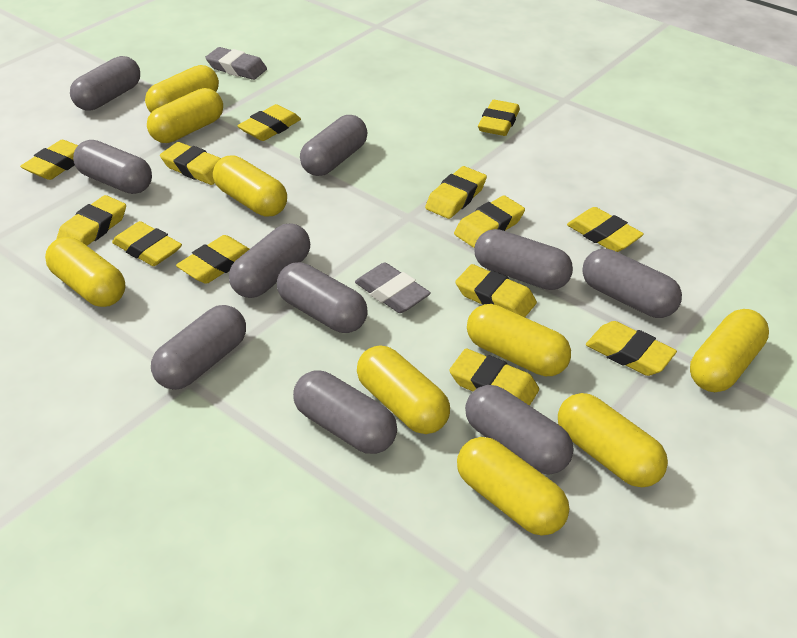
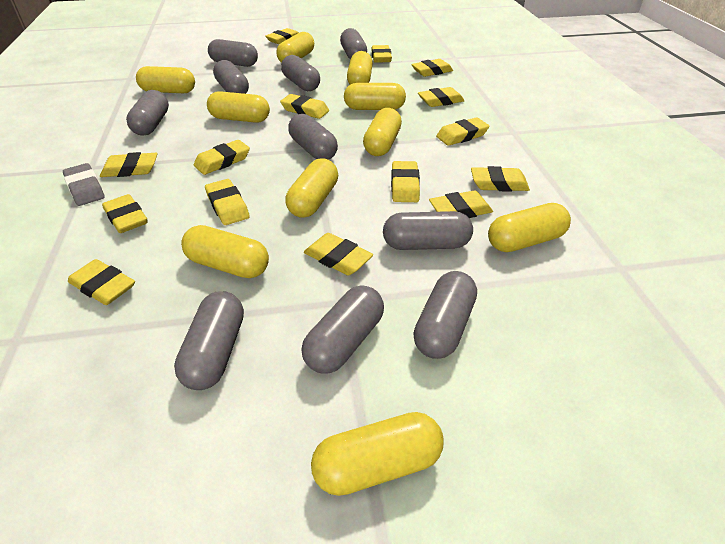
grey eraser: [205,47,267,80] [355,262,431,313] = 2 -> [63,163,105,206] = 1
yellow capsule: [45,237,126,307] [145,65,219,112] [147,88,223,143] [213,156,287,217] [357,345,450,434] [457,437,569,535] [467,304,571,376] [558,393,668,487] [690,309,769,392] = 9 -> [136,66,195,93] [181,225,269,278] [207,91,270,123] [276,32,314,63] [285,158,338,218] [311,412,444,496] [344,83,406,110] [347,51,373,85] [363,108,402,156] [488,203,571,252] = 10
yellow eraser: [20,140,78,180] [57,195,126,246] [112,221,182,266] [160,142,221,185] [176,235,249,284] [237,104,301,141] [425,166,487,219] [449,349,539,406] [454,196,525,248] [455,264,537,317] [478,100,520,136] [567,207,644,252] [586,321,677,376] = 13 -> [68,259,135,305] [100,152,158,177] [102,194,147,233] [194,140,250,175] [205,179,250,225] [265,28,299,44] [280,94,329,119] [304,233,373,275] [371,45,392,63] [391,161,420,202] [411,59,453,77] [418,87,464,107] [429,191,493,218] [436,117,490,146] [471,166,530,192] = 15

